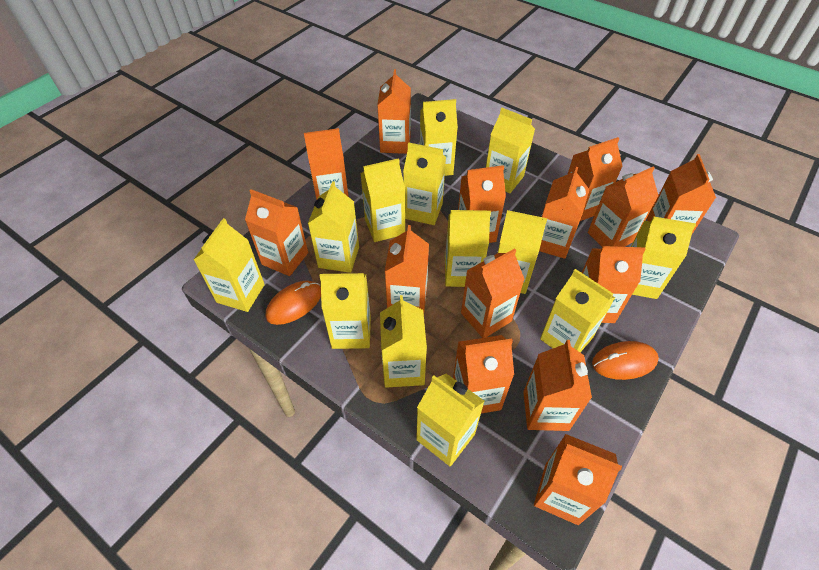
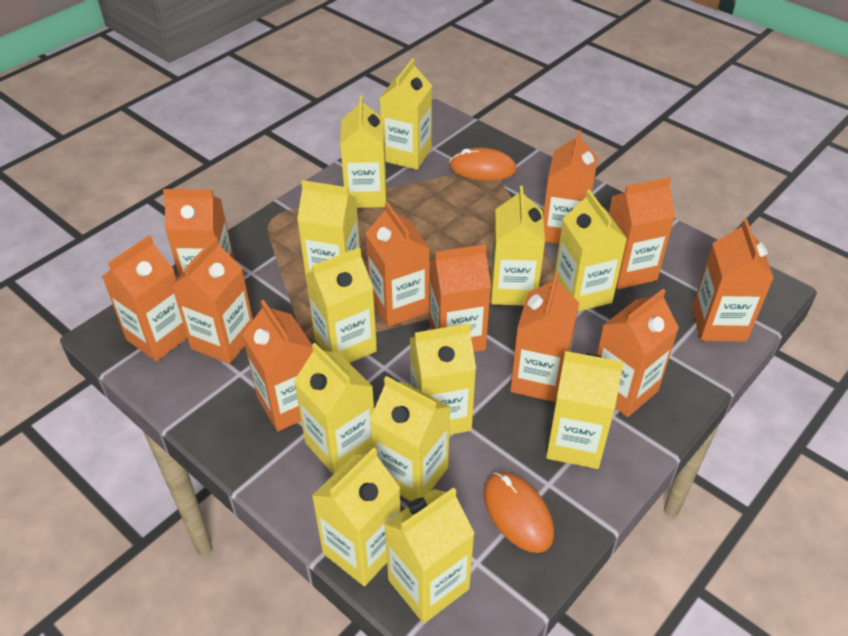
orange carton: [245,189,308,276] [304,128,349,200] [377,69,411,154] [385,225,429,313] [453,335,514,414] [458,165,506,243] [461,248,525,338] [523,340,592,431] [534,434,622,525] [539,167,589,259] [567,137,623,221] [582,246,646,323] [588,167,659,247] [647,154,716,234] = 14 -> [102,235,187,362] [163,189,234,276] [171,237,253,364] [242,300,313,432] [365,202,430,327] [430,244,491,352] [510,273,579,402] [543,130,598,244] [597,289,679,417] [609,177,675,289] [692,219,774,342] = 11
yellow carton: [193,218,265,312] [308,181,359,273] [320,273,371,349] [360,158,405,242] [380,295,427,388] [403,142,446,225] [416,374,485,466] [420,99,458,176] [445,210,491,287] [486,108,535,193] [497,210,547,294] [540,269,615,352] [631,217,696,299] = 13 -> [294,343,374,475] [297,180,360,283] [306,248,377,363] [312,448,401,586] [340,96,386,208] [370,376,450,502] [379,58,432,170] [384,487,475,623] [410,323,476,435] [491,186,545,305] [546,351,624,469] [554,190,627,311] = 12

